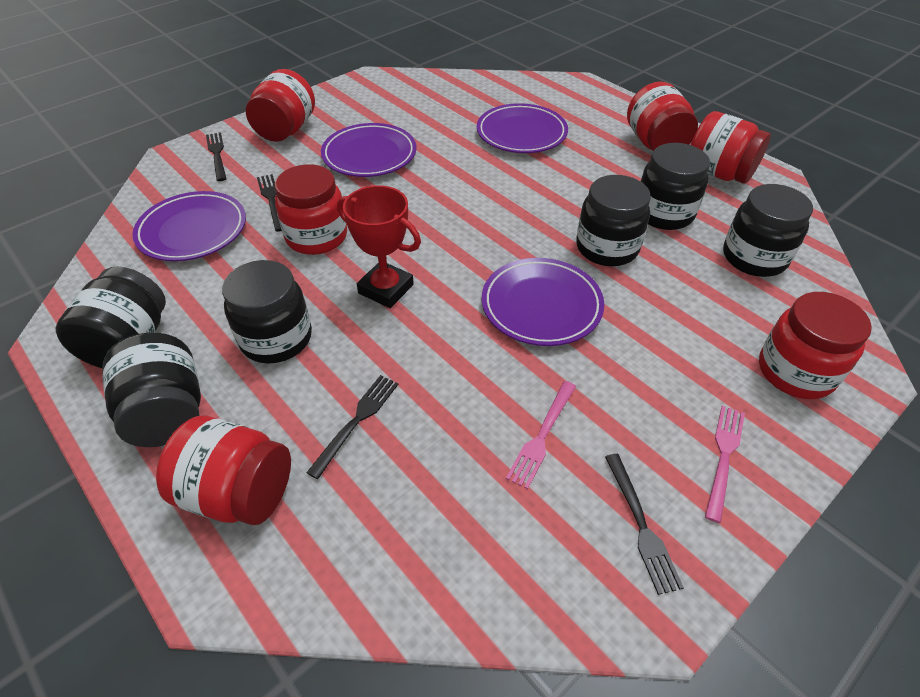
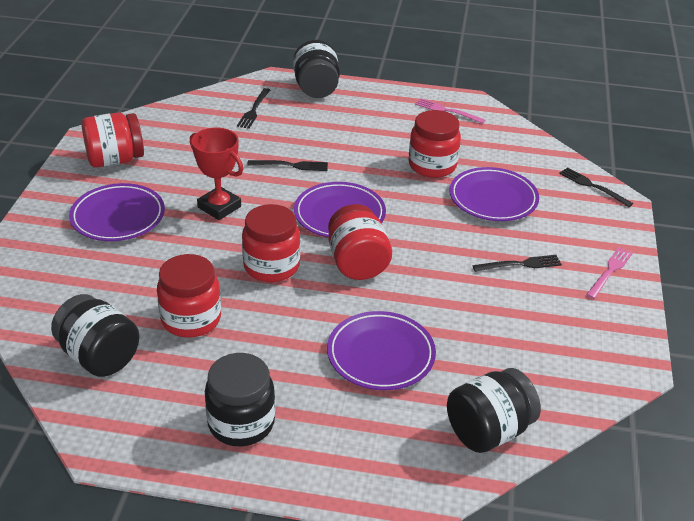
black jar: [56,266,166,368] [102,333,201,447] [222,260,312,364] [576,175,651,266] [641,143,710,230] [723,184,813,277] = 6 -> [51,294,139,377] [205,353,275,446] [293,40,340,98] [447,368,541,453] = 4
red jar: [156,416,291,525] [246,69,315,142] [275,165,347,255] [627,82,698,151] [691,111,771,183] [759,292,872,399] = 6 -> [81,113,144,168] [157,254,221,338] [242,204,300,282] [328,204,392,280] [409,110,461,178] = 5

